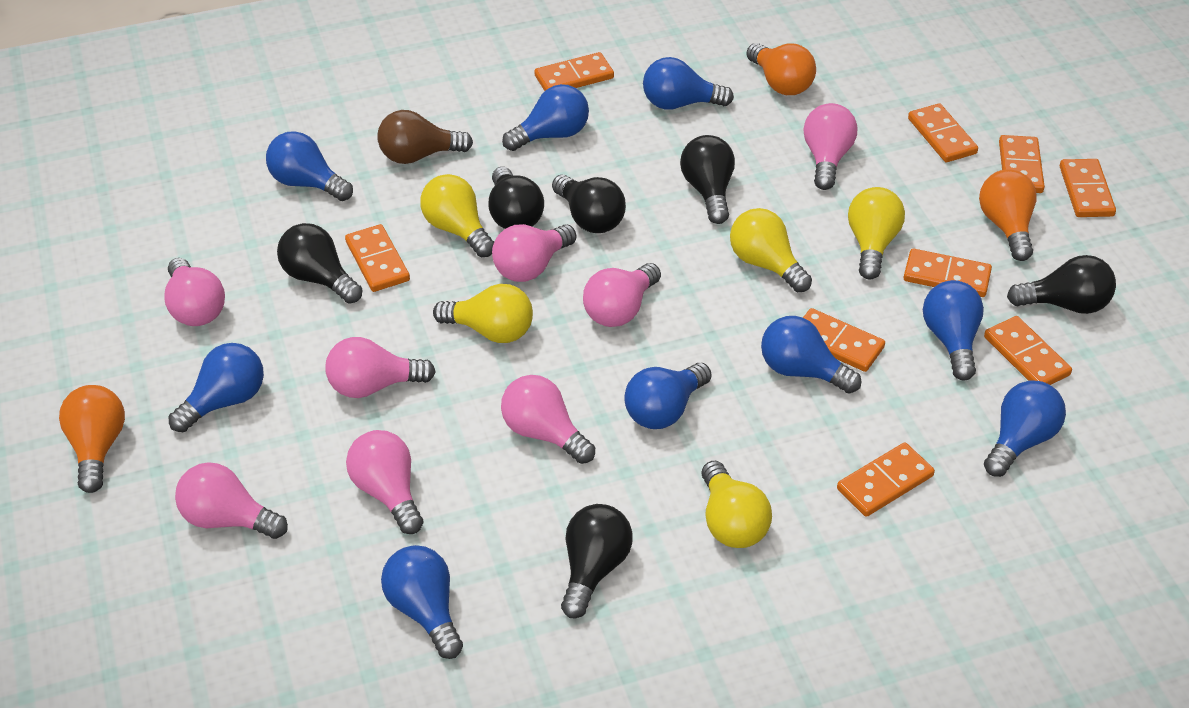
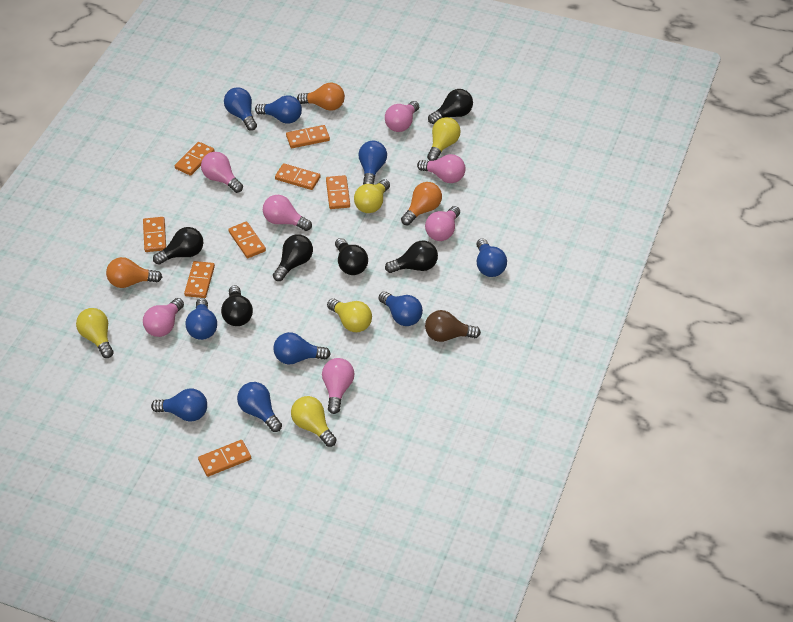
orange domino: [345,224,410,292] [535,52,614,91] [803,308,885,372] [837,442,935,517] [903,249,992,297] [908,103,978,162] [984,316,1072,385] [999,135,1045,193] [1060,159,1116,217] = 9 -> [143,217,166,252] [175,142,214,176] [184,261,215,298] [198,440,251,477] [228,221,266,258] [275,163,320,190] [286,125,330,148] [326,175,350,209] = 8
pink light bulb: [164,258,225,326] [175,462,288,539] [325,337,436,398] [346,430,424,534] [492,224,576,282] [501,375,595,464] [583,263,661,327] [803,103,857,190] = 8 -> [143,298,184,337] [201,152,243,193] [263,195,312,231] [322,358,354,414] [385,101,419,132] [417,154,465,183] [425,206,460,241] = 7

